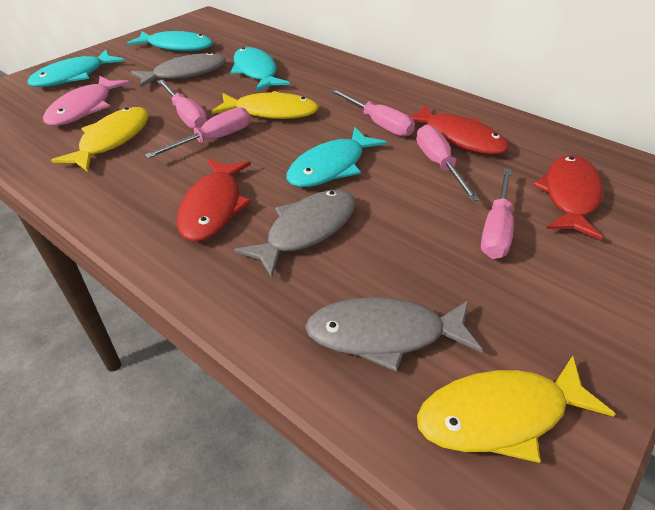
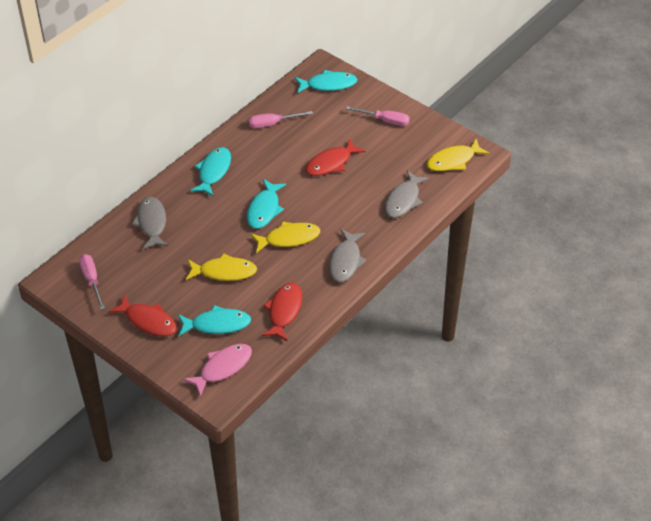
pink screwdriver: [145,107,250,159] [157,80,207,129] [330,89,415,137] [416,124,480,201] [481,168,514,259] = 5 -> [79,254,105,310] [248,111,313,128] [346,106,410,126] = 3

